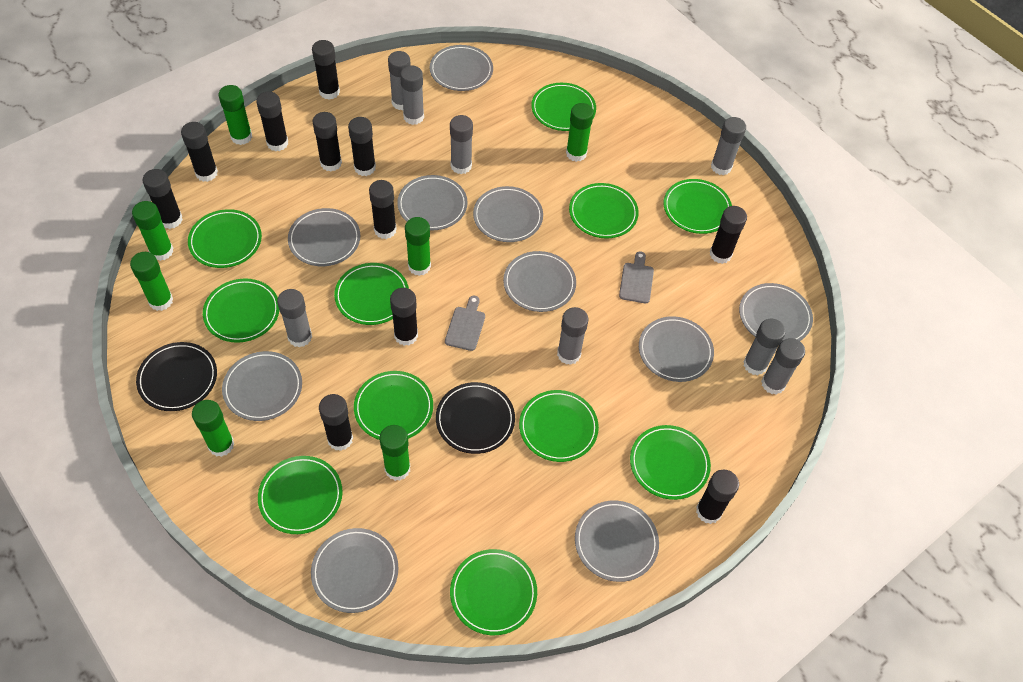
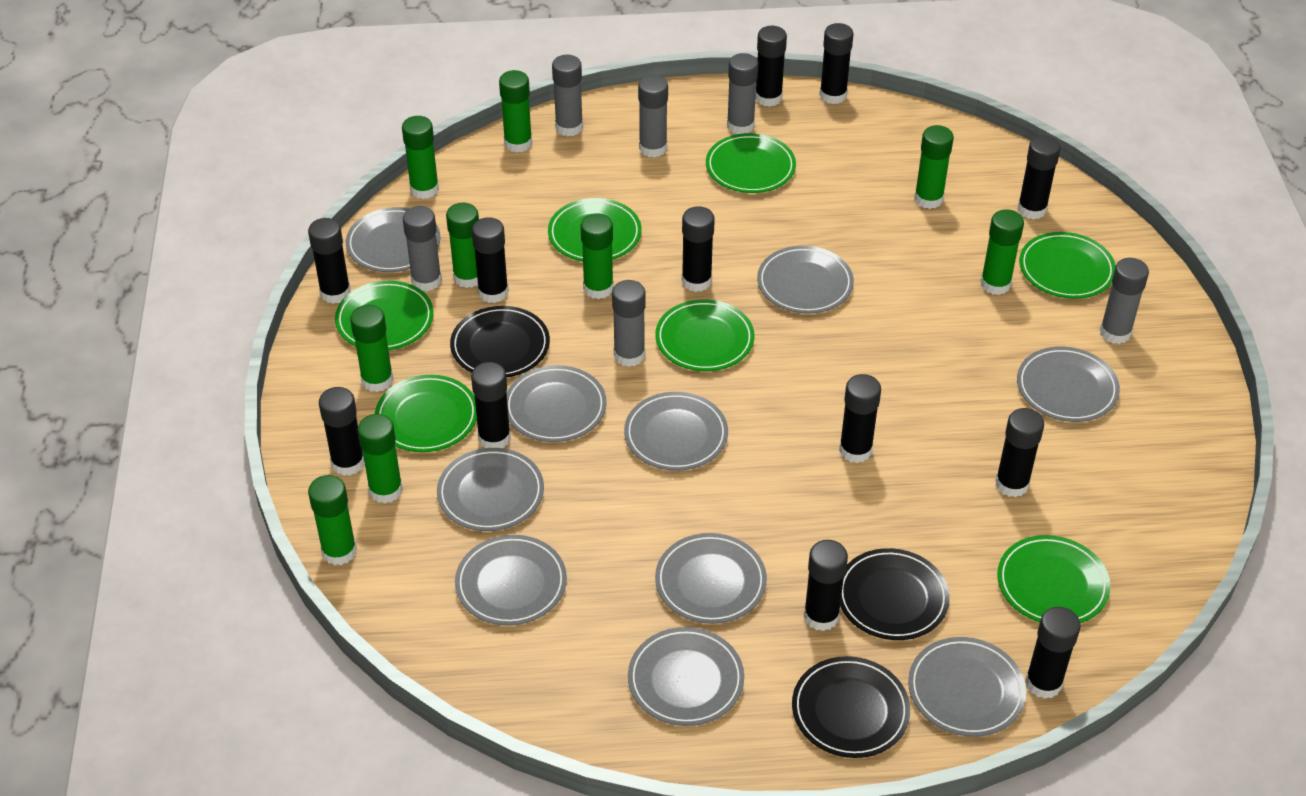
black glue stick: [142,169,183,229] [181,122,218,182] [256,91,288,151] [312,40,340,100] [312,112,342,171] [319,394,353,451] [348,117,376,176] [369,180,397,239] [390,288,418,346] [696,470,739,524] [710,206,747,264] = 11 -> [308,218,351,304] [319,387,364,476] [471,362,511,448] [472,217,509,303] [682,206,715,292] [755,26,787,107] [804,540,848,631] [819,23,853,104] [839,374,881,463] [995,408,1044,497] [1017,136,1061,219] [1025,607,1081,699] = 12
black plate: [136,342,217,411] [436,382,515,454] = 2 -> [450,306,550,378] [792,656,910,758] [840,548,950,640] = 3
green glue stick: [130,252,173,311] [132,201,173,261] [192,400,234,457] [218,85,252,145] [380,425,410,481] [405,217,431,276] [566,103,594,162] = 7 -> [308,475,357,565] [350,305,394,392] [357,414,403,503] [402,116,439,199] [446,203,479,288] [499,70,532,153] [581,213,614,299] [914,125,954,209] [981,209,1024,295] = 9
green plate: [188,209,262,268] [203,279,279,343] [258,456,342,534] [334,263,409,325] [354,371,433,440] [450,549,537,635] [519,390,599,462] [531,83,596,131] [569,183,639,238] [630,425,711,500] [663,179,732,234] = 11 -> [335,281,434,350] [375,375,477,452] [548,198,642,261] [655,299,755,371] [706,133,796,193] [997,535,1110,623] [1019,232,1116,299] = 7
grey cutting board: [445,296,485,351] [619,252,654,303] = 2 -> none = 0
grey glue stick: [277,289,312,347] [388,51,411,110] [400,65,424,125] [450,115,473,174] [557,307,589,365] [711,117,746,175] [743,319,786,375] [761,338,805,395] = 8 -> [403,206,442,292] [552,55,583,136] [612,280,646,367] [638,75,668,158] [727,53,758,134] [1100,258,1149,344] = 6

